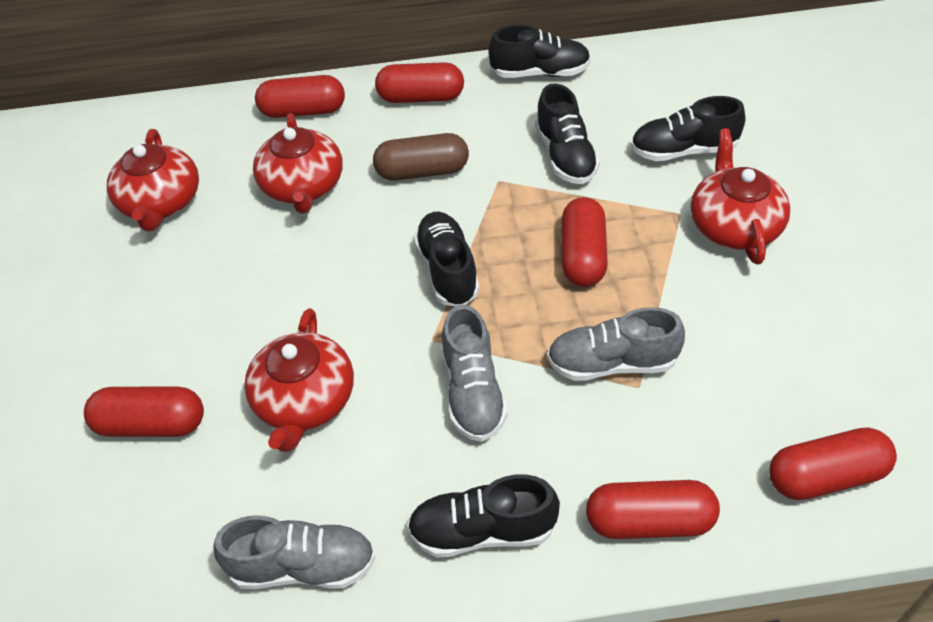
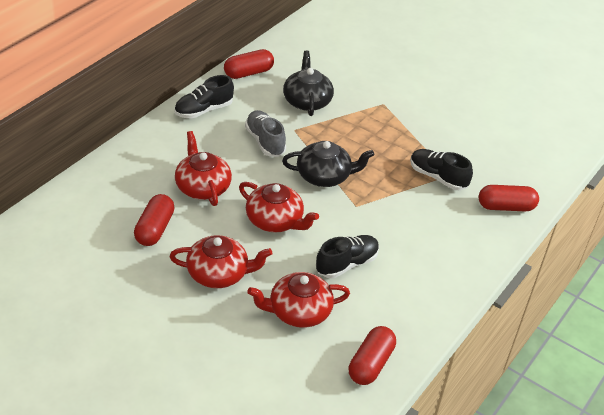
black shoe: [407,474,560,557] [414,212,479,306] [488,25,591,78] [535,84,600,184] [631,96,745,161] = 5 -> [174,75,234,119] [316,235,379,278] [410,149,473,190] = 3
black teapot: none = 0 -> [282,141,374,187] [283,50,334,116] = 2
brown capsule: [373,133,469,181] = 1 -> none = 0
grey shoe: [213,515,375,589] [442,305,508,442] [547,307,685,381] = 3 -> [245,110,286,157] = 1
red capsule: [84,386,204,437] [255,75,345,118] [375,62,464,103] [562,197,608,287] [586,480,720,539] [769,427,897,500] = 6 -> [134,194,175,246] [224,49,274,79] [349,326,396,385] [479,185,539,211] = 4

